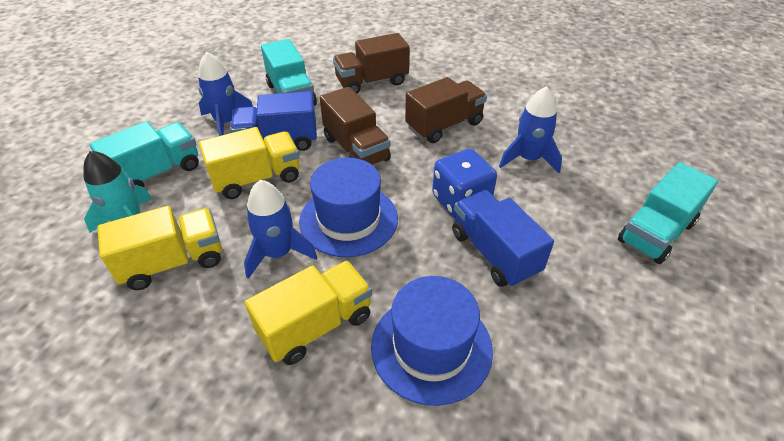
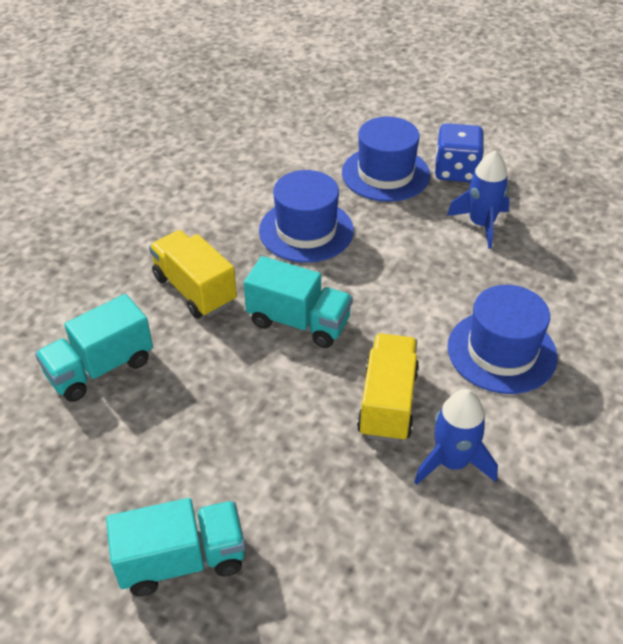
blue hat: [299,158,398,257] [371,276,493,406] = 2 -> [259,170,354,263] [342,117,430,202] [447,285,557,394] = 3
blue rocket: [198,52,253,136] [244,180,317,279] [499,86,562,173] = 3 -> [414,389,498,485] [447,150,510,249] = 2
blue truck: [230,91,317,151] [452,190,554,287] = 2 -> none = 0
brown truck: [320,87,391,165] [333,33,410,94] [405,77,487,143] = 3 -> none = 0
turquoise rocket: [83,150,152,233] = 1 -> none = 0
yellow truck: [97,206,222,290] [199,127,300,199] [245,261,372,365] = 3 -> [149,230,237,318] [357,333,419,442] = 2

